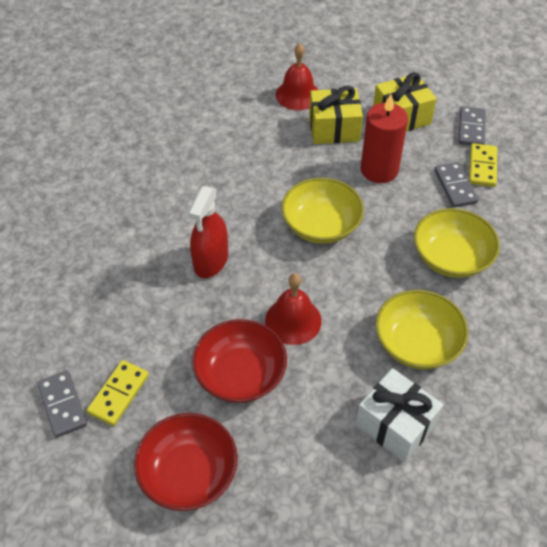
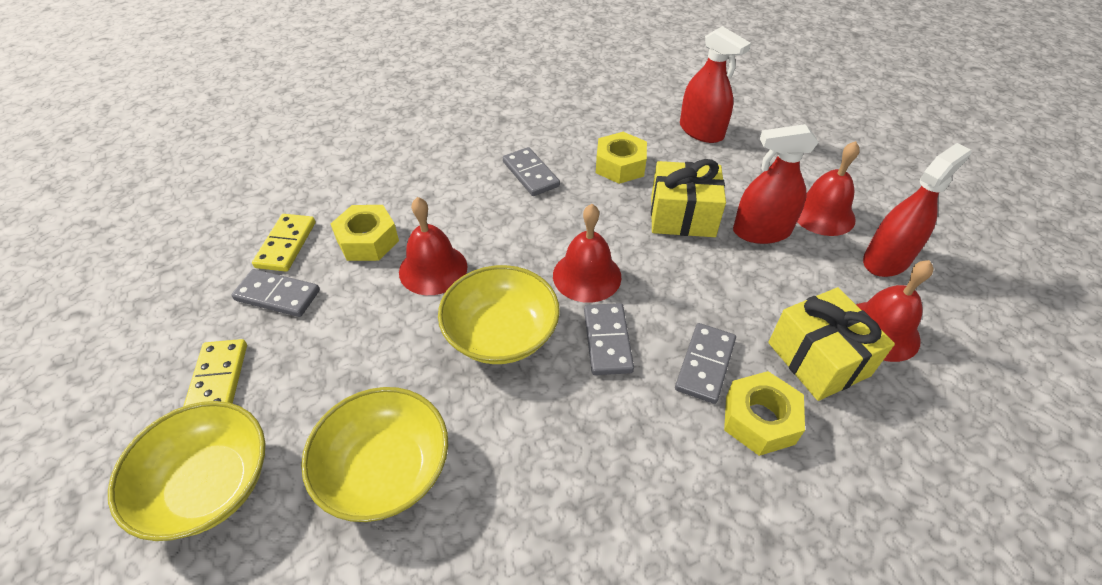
grey domino: [38,371,87,438] [434,162,479,208] [458,106,486,145] = 3 -> [232,269,320,317] [503,147,560,196] [584,303,634,375] [675,323,736,404] = 4
red bell: [265,273,322,345] [276,43,319,110] = 2 -> [399,197,468,295] [553,204,622,303] [797,141,860,236] [856,260,934,362] = 4
red bowl: [134,413,238,511] [192,319,287,403] = 2 -> none = 0
red candle: [360,94,408,183] = 1 -> none = 0
red spray bottle: [188,186,228,278] = 1 -> [680,26,751,143] [733,124,819,244] [863,143,971,277] = 3
white gift: [355,368,443,462] = 1 -> none = 0
yellow nut: none = 0 -> [331,205,399,261] [596,132,647,184] [724,371,805,456] = 3

